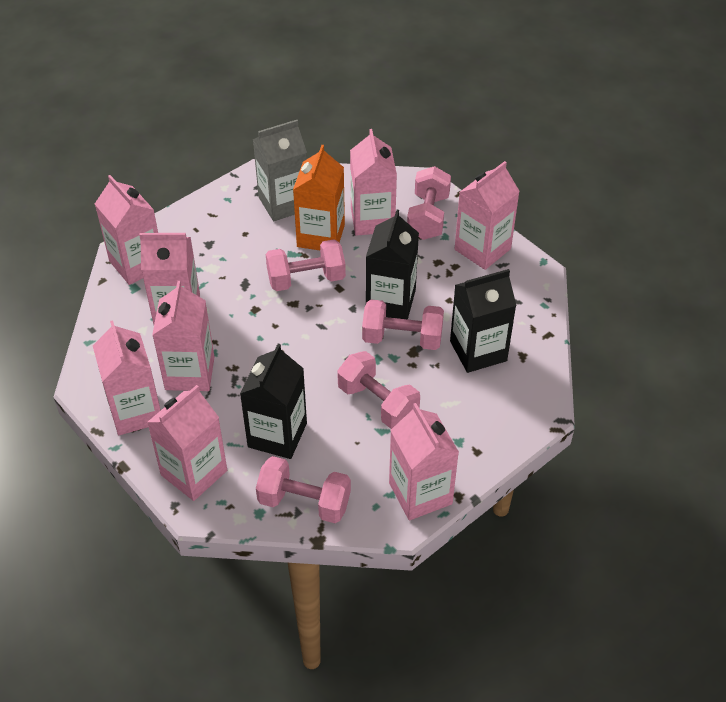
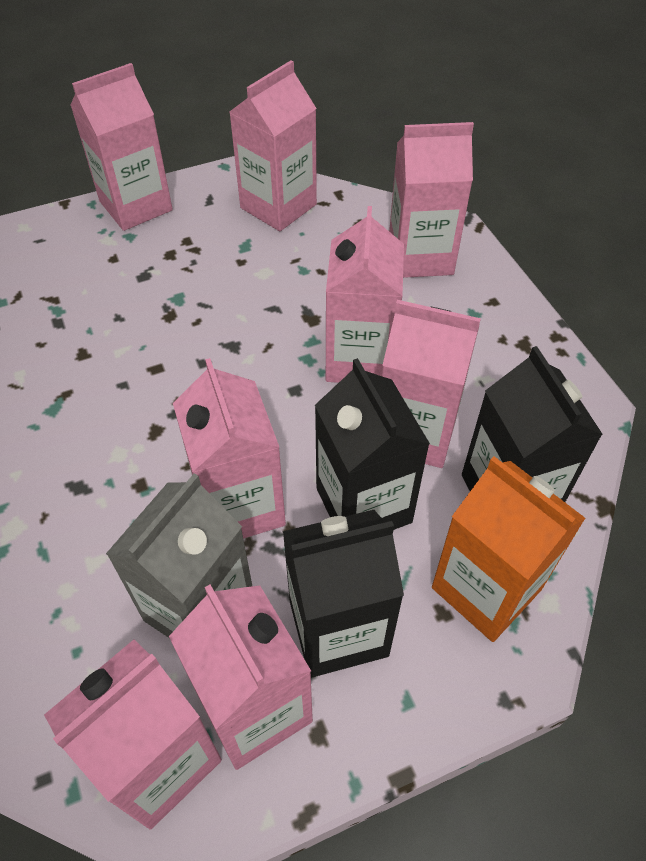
pink dumbbell: [256,456,351,523] [266,239,346,291] [337,351,420,429] [362,299,444,350] [407,166,451,240] = 5 -> none = 0

